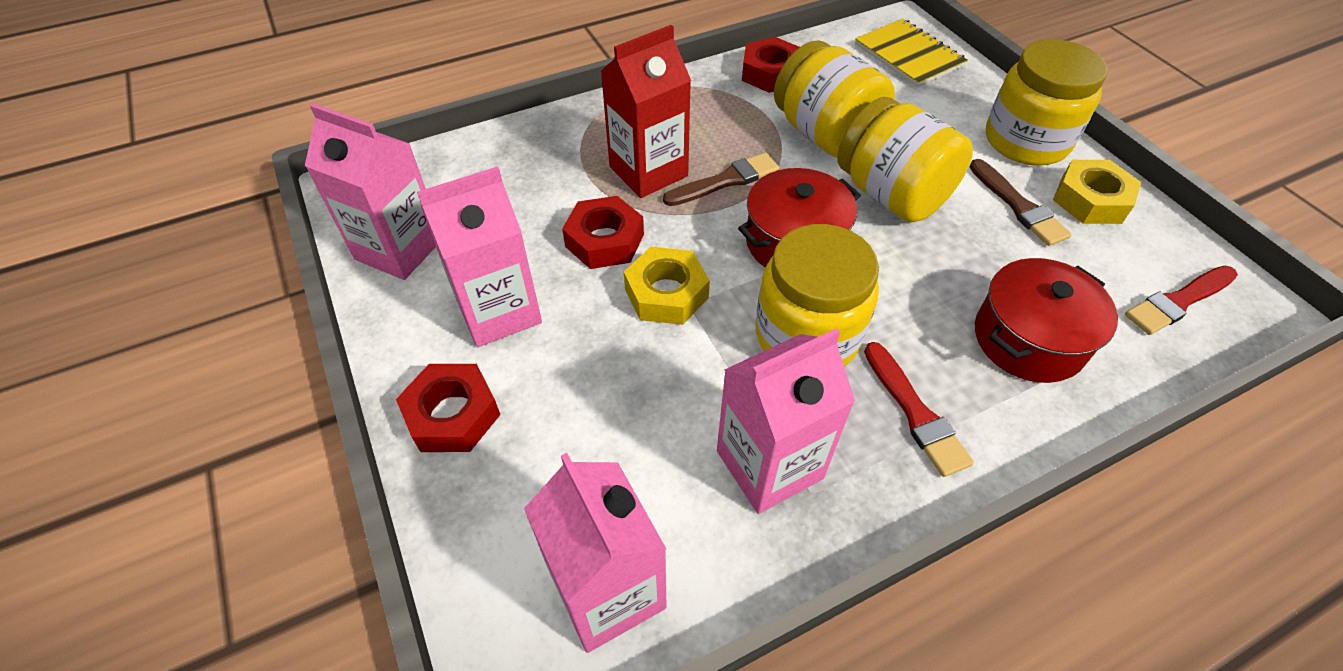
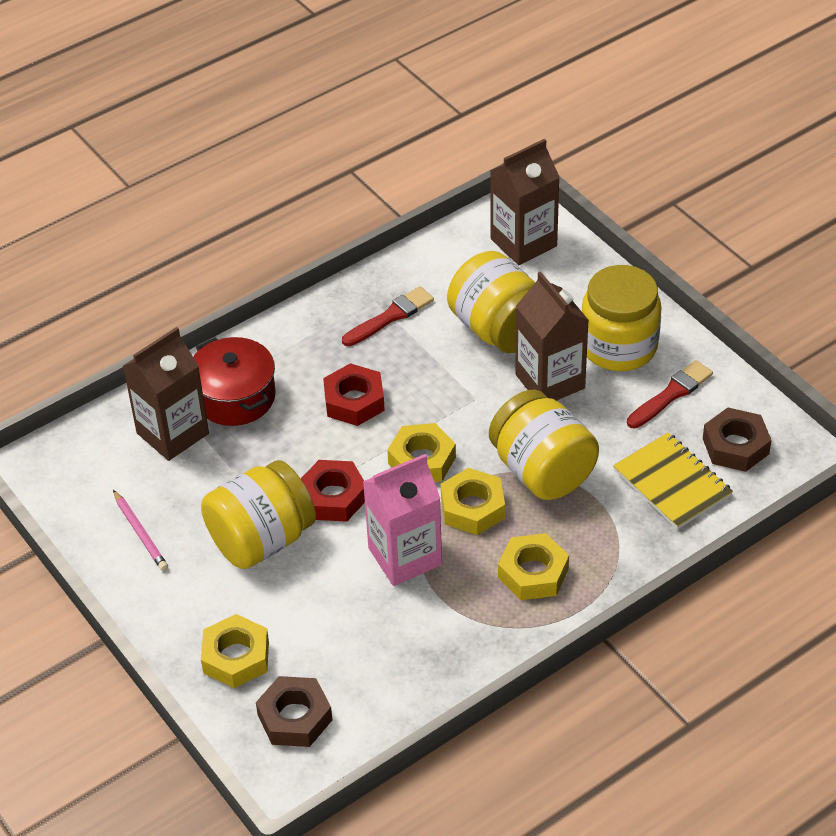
brown brush: [663,153,780,206] [969,159,1072,246] = 2 -> none = 0
brown carton: none = 0 -> [123,327,209,461] [490,139,560,265] [515,272,589,401] = 3
brown nut: none = 0 -> [256,676,332,747] [703,408,772,472] = 2
pink carton: [305,104,436,280] [417,166,542,347] [524,453,667,653] [717,329,855,514] = 4 -> [363,454,442,586] = 1
pink pencil: none = 0 -> [113,490,168,571] = 1
red carton: [601,25,691,198] = 1 -> none = 0
red nut: [396,364,500,452] [562,196,644,269] [742,37,800,93] = 3 -> [301,460,365,522] [323,363,385,426] = 2
red pot: [738,168,861,267] [975,258,1118,383] = 2 -> [193,337,276,426] = 1
yellow nut: [624,247,710,325] [1053,160,1142,224] = 2 -> [201,614,269,688] [387,423,456,482] [441,468,505,535] [498,533,569,600] = 4

